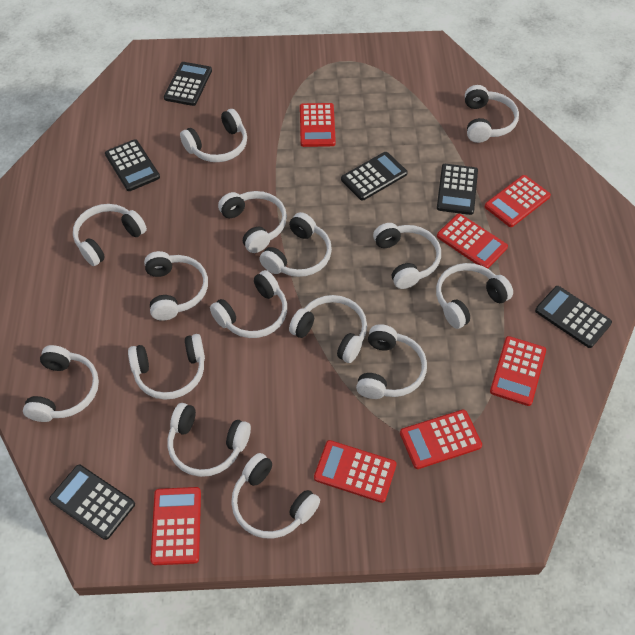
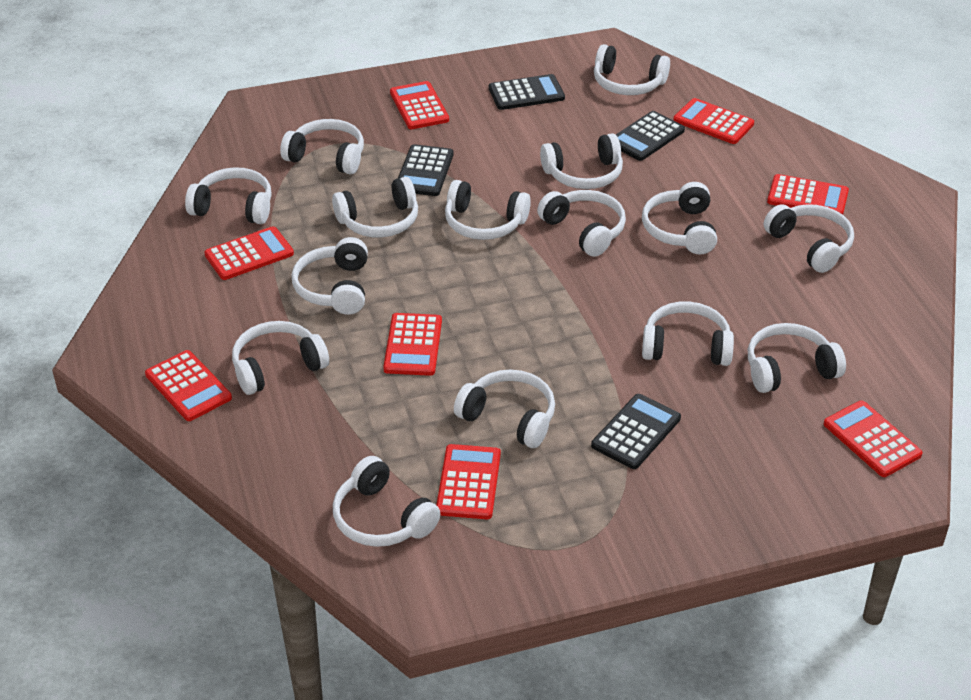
black calculator: [49,465,135,540] [105,139,160,191] [164,62,212,106] [341,152,408,201] [437,164,478,215] [535,286,612,348] = 6 -> [398,144,454,196] [489,74,565,110] [591,394,681,469] [616,111,685,161] = 4
red calculator: [150,487,201,565] [300,103,336,147] [314,440,397,503] [400,409,482,469] [437,214,508,269] [485,175,551,227] [490,336,546,406] = 7 -> [145,350,232,421] [204,226,294,280] [383,313,442,376] [390,81,449,129] [436,444,501,519] [673,98,754,144] [767,174,849,214] [824,401,923,477] = 8

